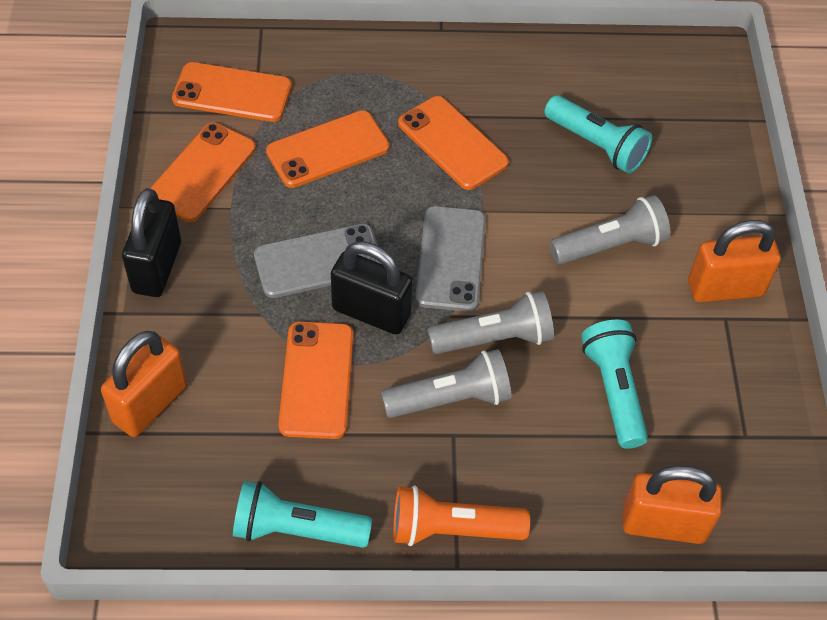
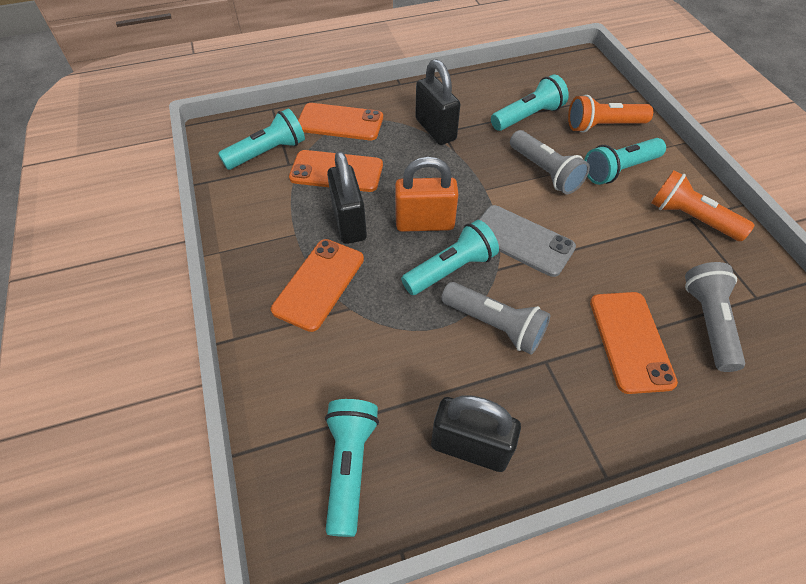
black padlock: [122,188,181,297] [331,241,413,335] = 2 -> [327,151,367,244] [415,59,460,145] [431,395,521,472] = 3
grey phone: [254,224,381,298] [415,206,486,312] = 2 -> [478,205,576,277] = 1
orange flashlight: [393,485,530,546] = 1 -> [568,95,653,133] [651,170,755,241] = 2
orange padlock: [101,331,187,437] [623,466,722,544] [688,220,781,303] = 3 -> [395,157,459,232] = 1
orange phone: [150,123,256,222] [172,62,292,122] [266,110,389,188] [278,321,353,439] [398,96,509,190] = 5 -> [271,239,364,332] [289,150,383,192] [298,103,383,140] [590,292,678,394] = 4
turquoise flashlight: [233,481,372,548] [544,95,652,173] [581,320,648,449] = 3 -> [218,108,305,170] [325,399,379,537] [401,220,499,295] [491,74,569,131] [584,138,666,185] = 5

